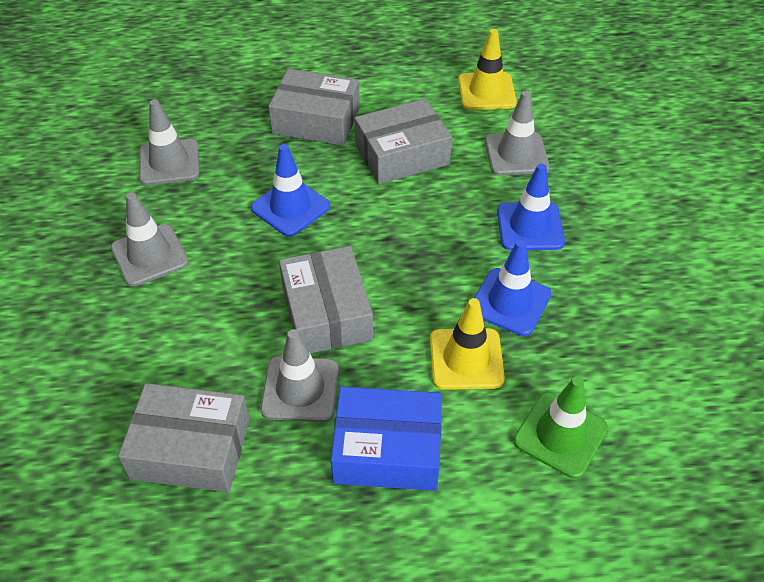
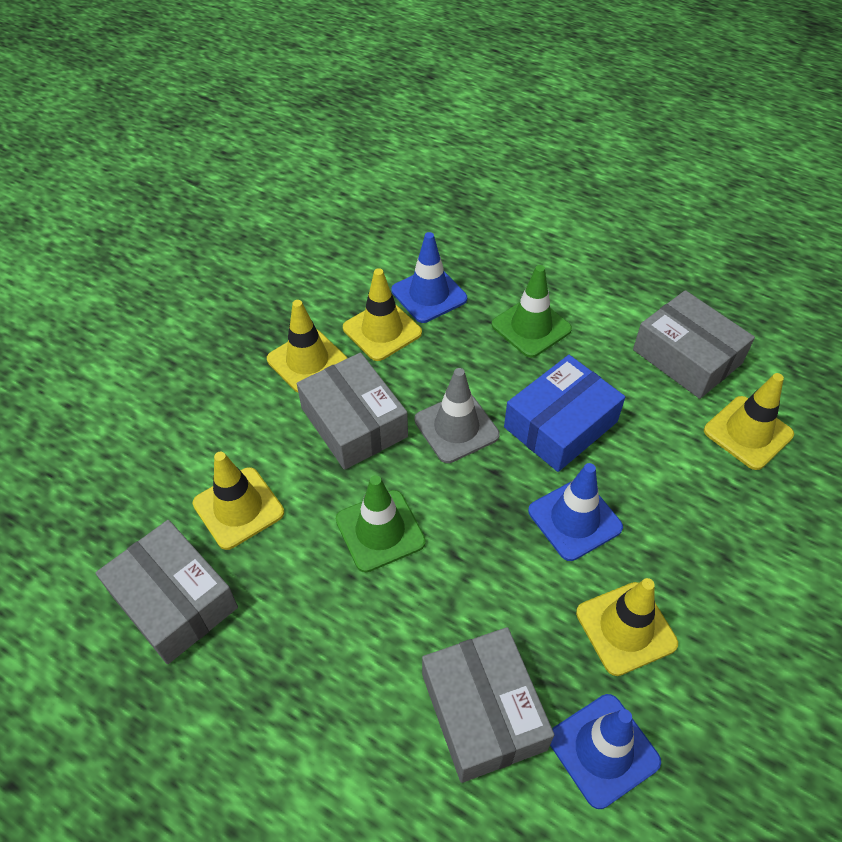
green traffic cone: [513,376,608,479] = 1 -> [336,475,426,572] [492,265,572,358] = 2
grey traffic cone: [111,192,189,286] [139,99,200,185] [260,329,339,422] [485,91,549,175] = 4 -> [414,368,500,463] = 1
yellow traffic cone: [430,298,505,390] [458,29,517,110] = 2 -> [193,452,284,550] [267,300,347,393] [343,268,422,361] [576,578,678,676] [704,373,794,470] = 5

